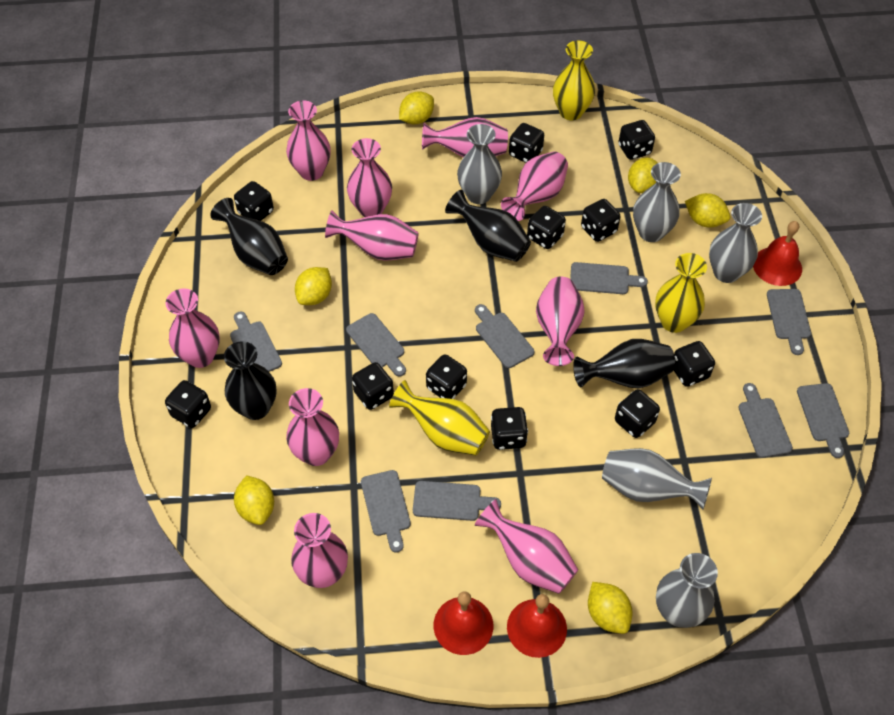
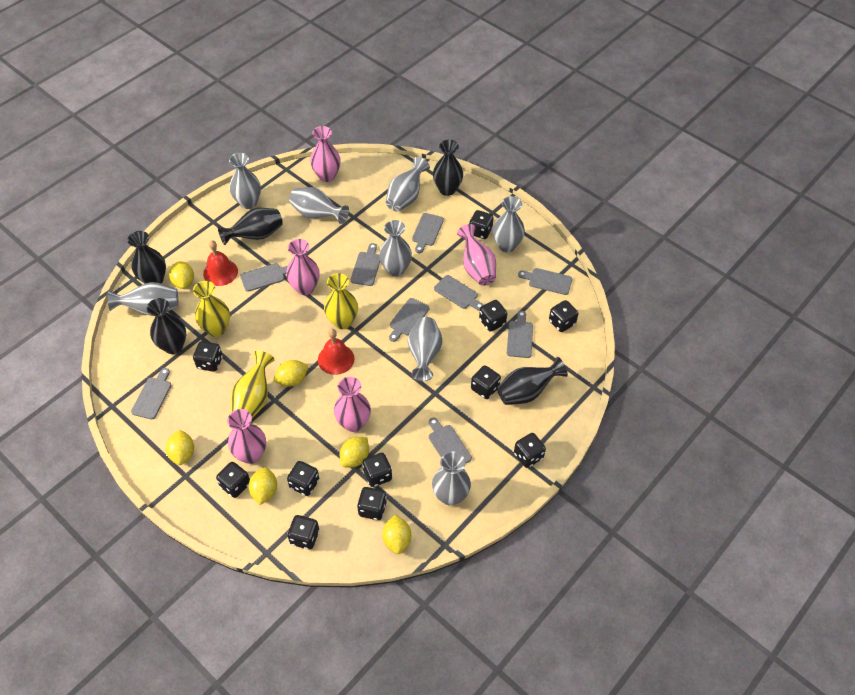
black vase: [210,198,288,275] [224,341,277,420] [445,190,531,262] [573,339,675,388] = 4 -> [127,231,166,284] [147,298,186,354] [218,208,283,245] [433,140,463,196] [497,357,568,405] = 5
grey vase: [457,124,502,204] [602,448,712,510] [633,162,681,242] [656,553,718,628] [709,203,762,283] = 5 -> [108,282,178,316] [229,153,261,209] [289,187,349,224] [379,220,412,276] [386,157,430,212] [408,317,442,381] [432,451,471,506] [493,196,525,252] = 8
pink vase: [165,288,220,368] [286,100,331,181] [286,388,339,466] [291,513,348,588] [325,210,419,261] [347,138,392,217] [422,117,508,158] [475,499,578,594] [501,152,568,221] [536,276,585,366] = 10 -> [227,409,266,464] [286,239,320,295] [310,126,341,182] [334,377,371,432] [457,224,496,286] = 5
red bell: [434,591,493,655] [507,594,567,658] [753,221,802,286] = 3 -> [203,240,238,286] [318,329,355,375] = 2

